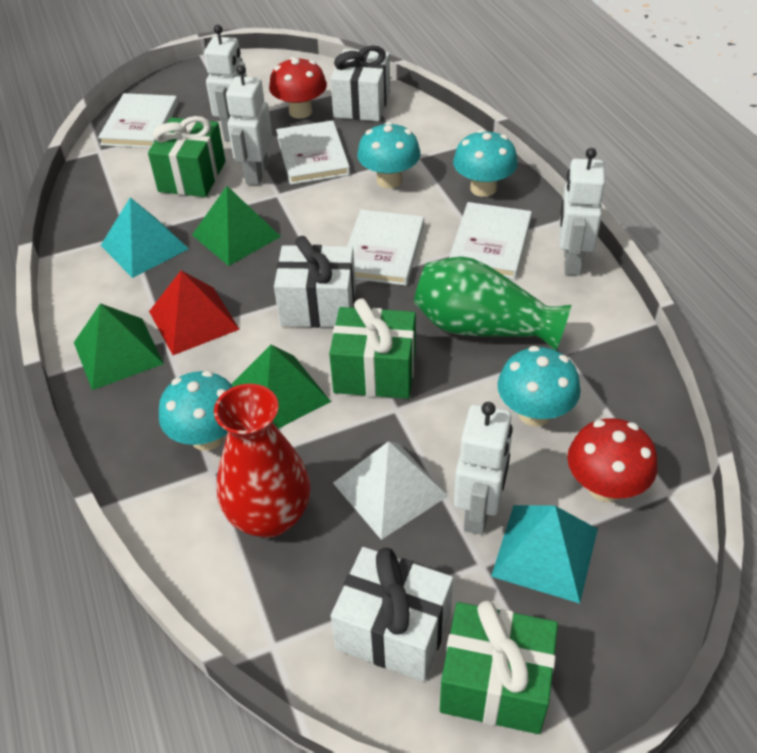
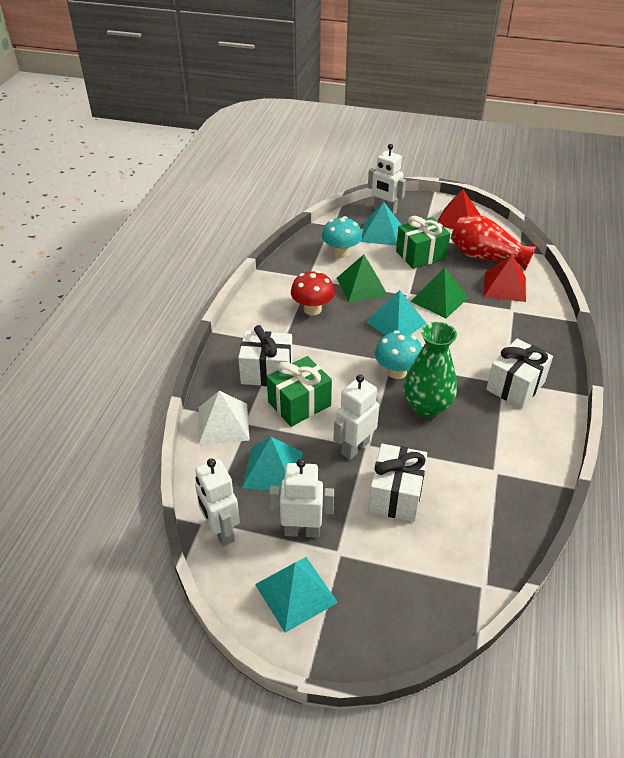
green gift: [148,116,226,197] [329,299,416,399] [440,601,558,734] = 3 -> [266,356,332,427] [396,216,450,269] = 2
green pyramid: [74,303,164,390] [192,186,281,266] [231,345,331,429] = 3 -> [337,254,388,302] [410,267,468,318] = 2
red mushroom: [269,57,327,119] [567,418,658,502] = 2 -> [291,271,335,315] = 1
red pyramid: [149,270,240,355] = 1 -> [437,189,480,229] [484,254,526,302] = 2
turquoise mushroom: [159,371,233,451] [357,122,421,188] [453,129,518,197] [497,346,581,426] = 4 -> [322,216,362,258] [375,330,422,379] = 2
turquoise pyramid: [100,197,189,278] [491,505,598,603] = 2 -> [242,437,303,492] [255,557,338,633] [360,202,401,246] [366,290,427,335] = 4
white book: [98,93,178,148] [276,120,350,185] [347,210,424,286] [449,202,532,279] = 4 -> none = 0

